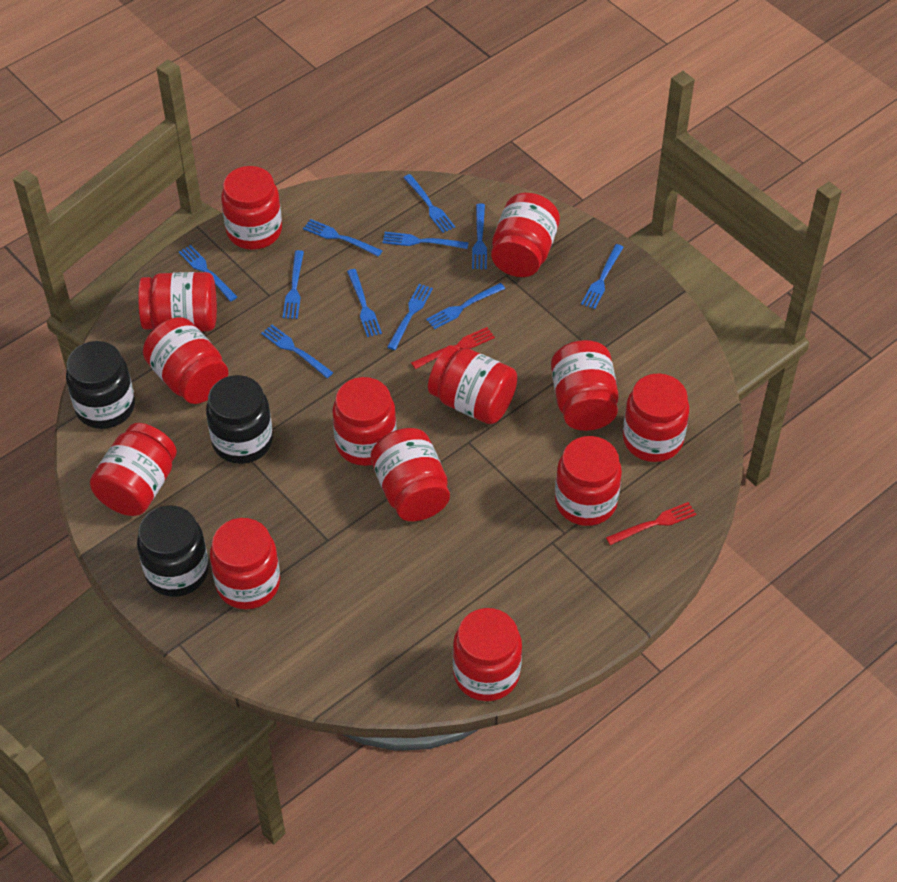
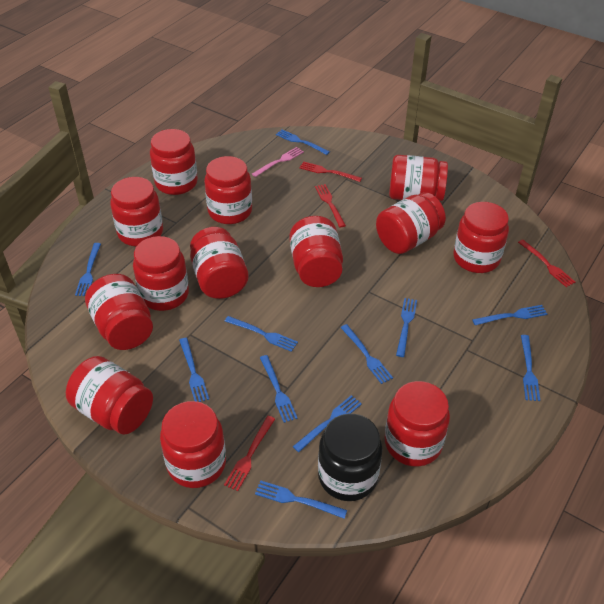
black jar: [66,341,135,429] [137,505,209,597] [206,375,273,464] = 3 -> [318,414,382,501] = 1
pink fork: none = 0 -> [252,147,304,177] = 1
red fork: [411,327,495,369] [606,502,696,545] = 2 -> [224,416,275,491] [299,161,362,182] [315,184,346,227] [518,240,575,287] = 4

